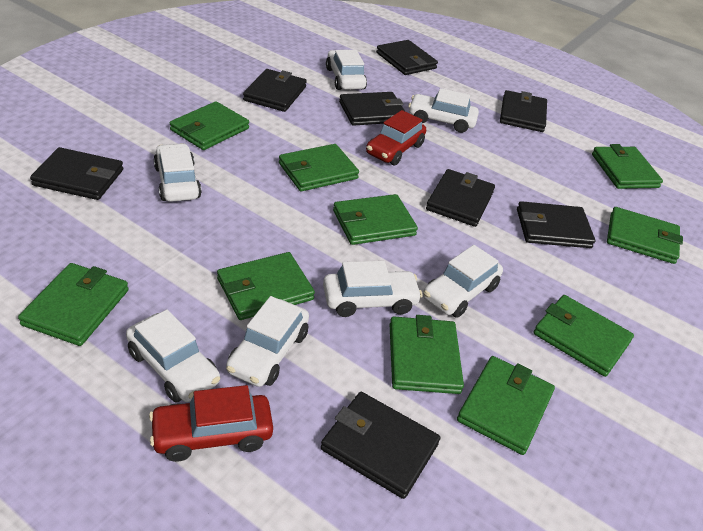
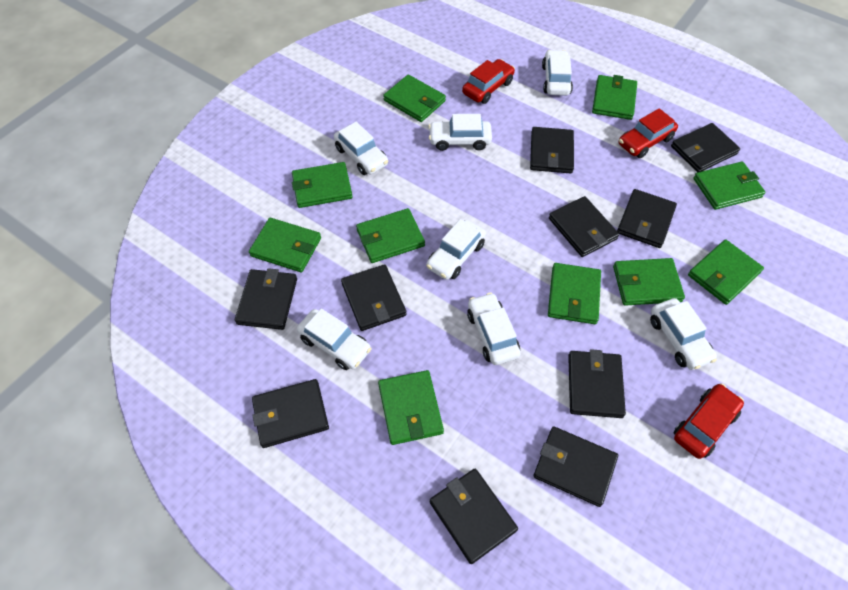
black wallet: [30,147,123,200] [243,69,307,112] [321,392,441,499] [339,92,406,126] [376,40,438,75] [426,169,495,227] [500,90,547,132] [517,201,595,248] = 8 -> [235,268,297,330] [252,379,329,448] [341,264,407,331] [430,469,518,564] [530,127,574,174] [533,426,618,507] [549,196,619,257] [568,349,626,418] [617,189,677,248] [671,123,740,172] = 10
red car: [149,385,273,462] [366,110,426,165] = 2 -> [462,59,515,104] [619,108,678,158] [674,384,744,459] = 3

